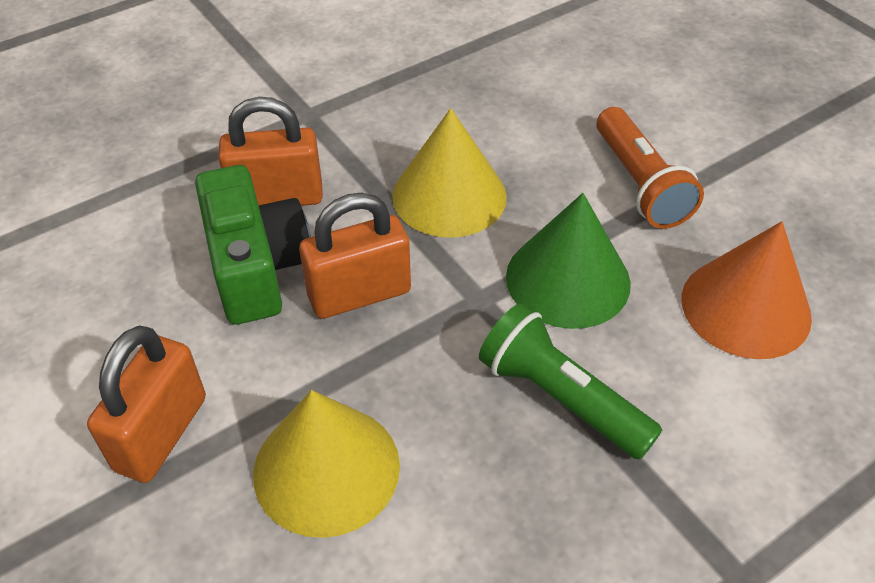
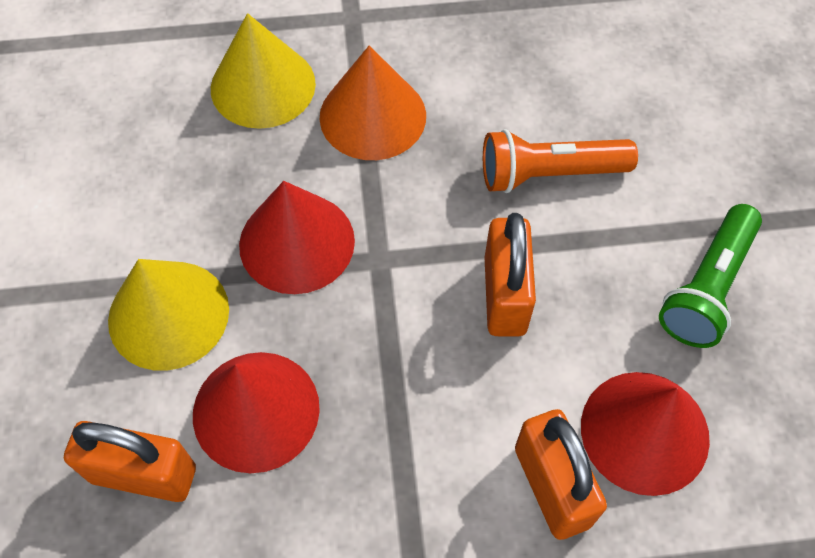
green camera: [195,165,311,325] = 1 -> none = 0
green cone: [506,193,631,329] = 1 -> none = 0
red cone: none = 0 -> [193,352,320,473] [239,181,355,294] [581,372,710,496] = 3

